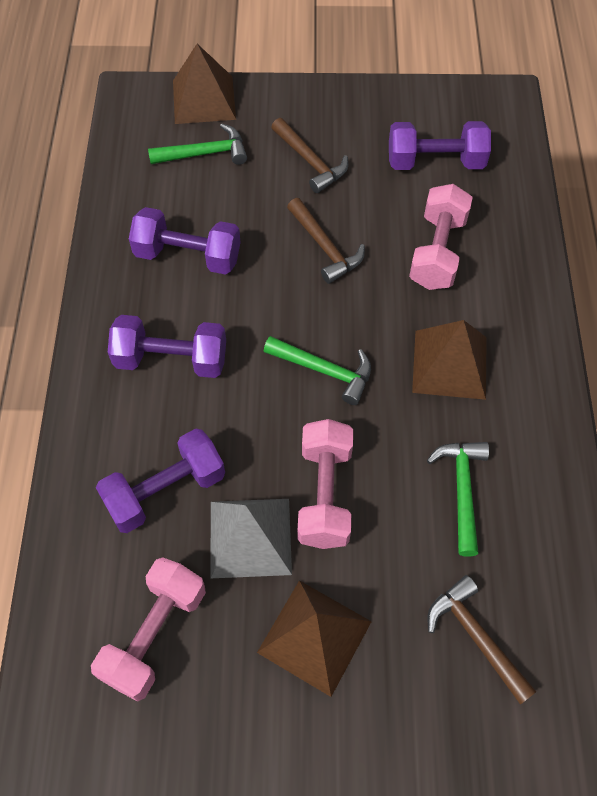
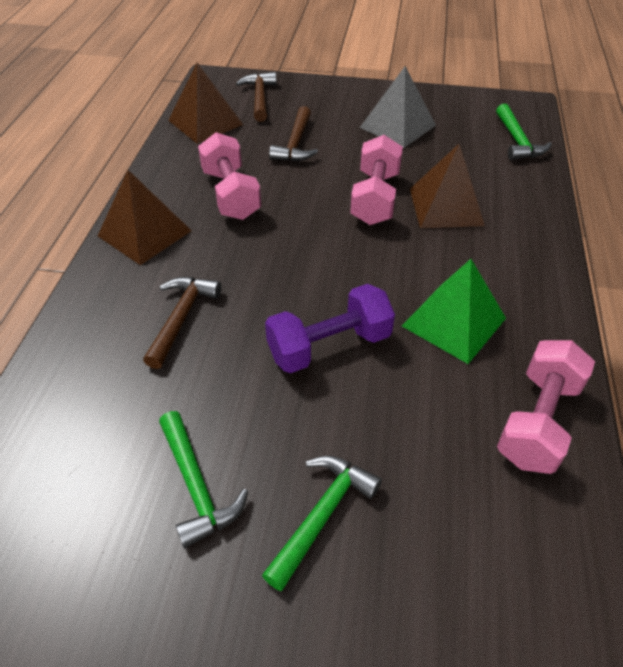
green pyramid: none = 0 -> [402,259,506,364] = 1
purple dumbbell: [96,428,225,533] [108,315,226,378] [129,207,241,275] [389,121,491,170] = 4 -> [265,284,395,373] = 1

